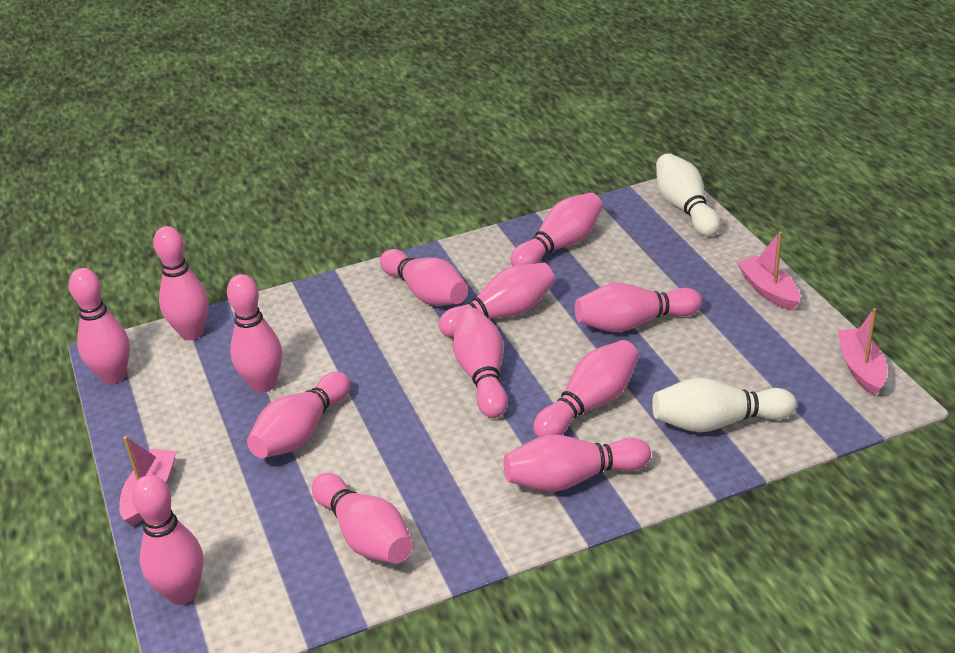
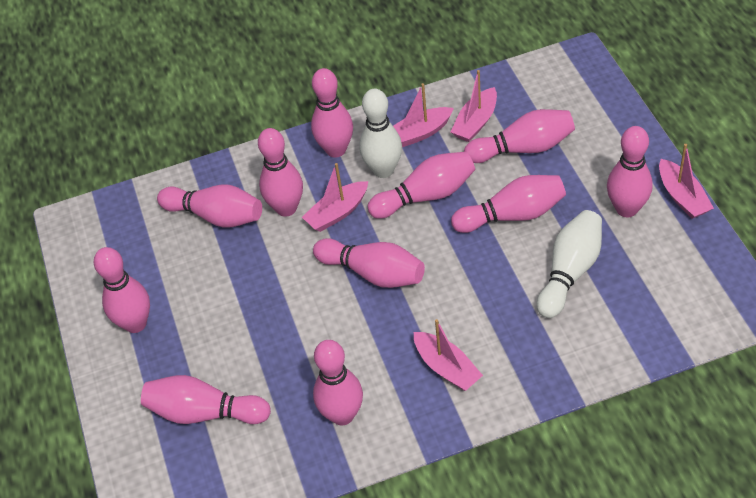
pink boat: [119,436,176,527] [737,231,800,311] [838,308,887,396] = 3 -> [302,163,368,232] [393,83,454,147] [414,319,483,391] [451,70,497,142] [659,144,714,219] = 5
pink bowling pin: [69,268,130,384] [132,475,204,605] [153,226,209,340] [227,274,282,393] [247,372,350,458] [312,473,413,564] [380,249,468,306] [438,263,555,337] [453,308,508,418] [504,435,651,492] [510,193,603,266] [533,340,639,437] [575,283,702,332] = 13 -> [94,247,150,333] [141,375,271,424] [157,185,262,228] [258,128,303,217] [311,68,353,158] [313,238,425,288] [313,340,363,425] [367,151,475,219] [451,175,566,233] [464,109,575,163] [607,126,653,217] = 11

